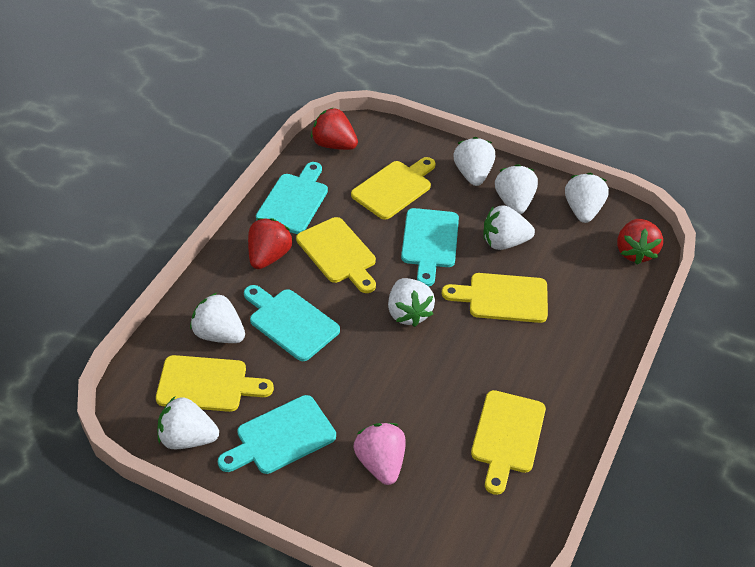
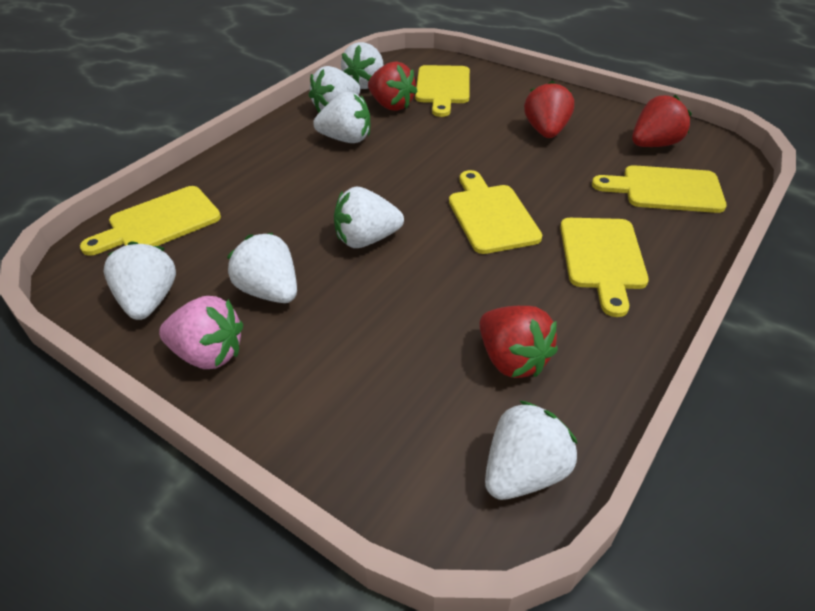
red strawberry: [248,218,293,269] [311,107,358,150] [617,219,663,265] = 3 -> [368,62,418,111] [479,306,558,378] [524,81,574,138] [632,95,692,147] = 4
turquoise cutting board: [218,395,336,474] [244,285,340,361] [256,162,328,234] [401,208,459,287] = 4 -> none = 0

